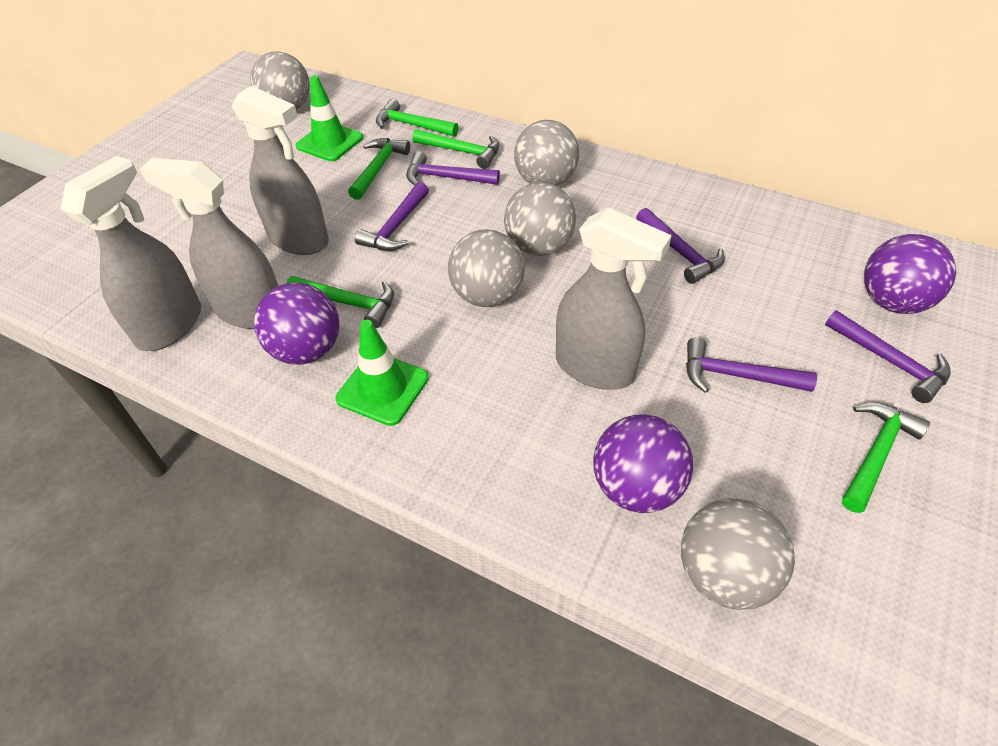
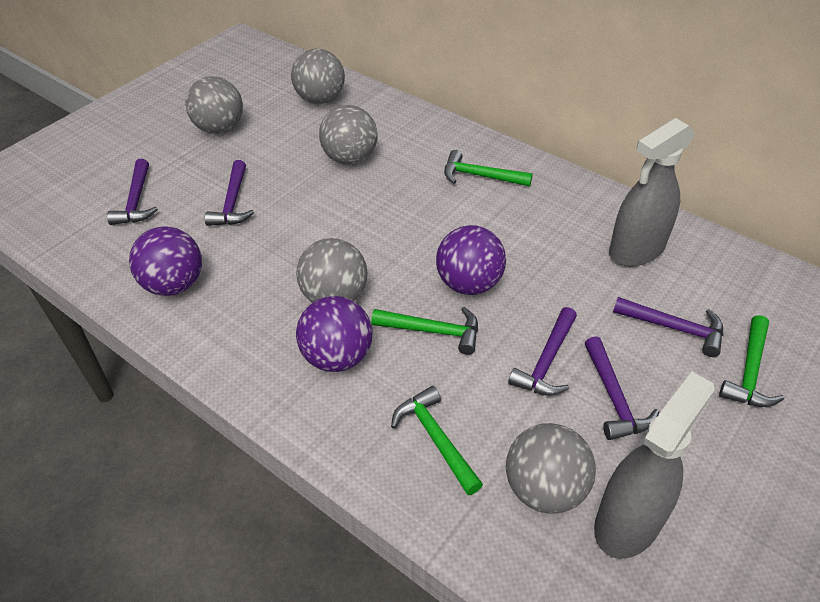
green hammer: [286,276,394,328] [348,138,410,200] [376,99,459,137] [412,129,499,169] [842,402,930,513] = 5 -> [371,307,478,355] [391,386,483,495] [444,150,533,187] [719,315,784,407] = 4
green traffic cone: [296,75,363,161] [335,320,429,426] = 2 -> none = 0
grey spray bottle: [61,156,201,351] [140,158,278,329] [232,86,329,255] [556,207,672,390] = 4 -> [594,372,714,559] [609,118,695,266] = 2

